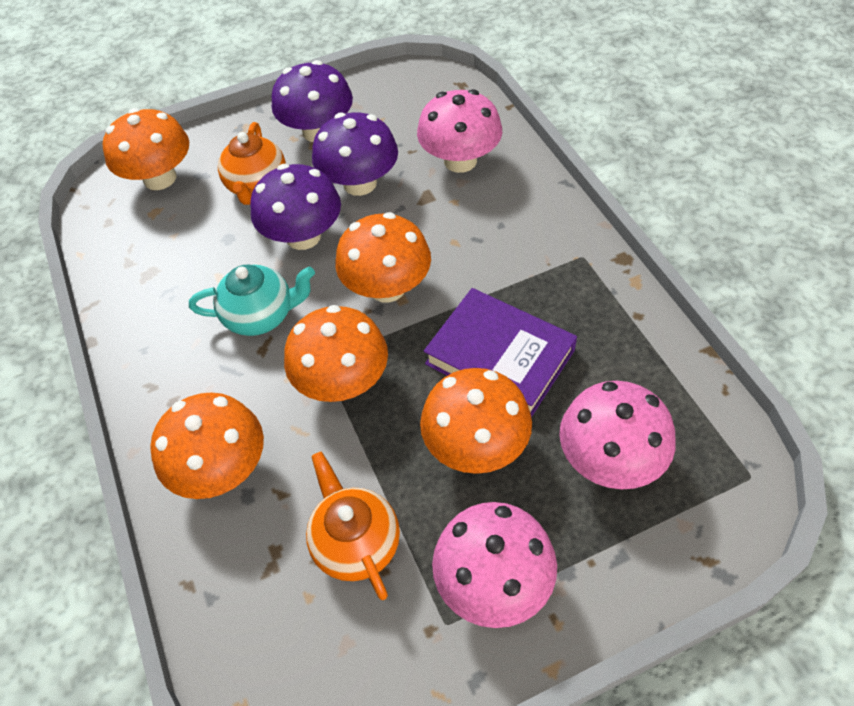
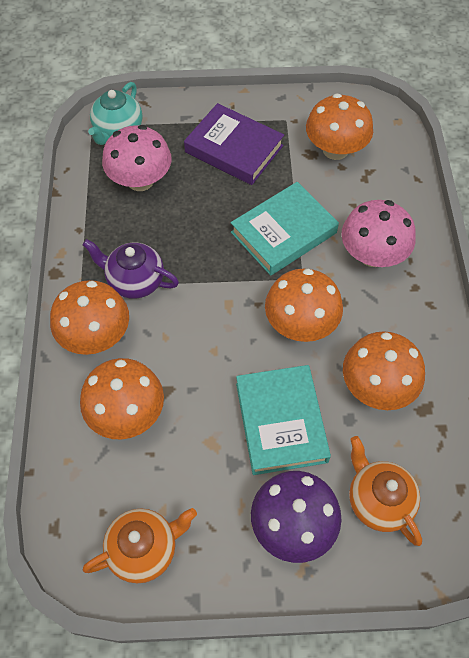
pink mushroom: [417,89,502,173] [432,502,557,628] [559,381,676,489] = 3 -> [102,125,172,191] [341,200,416,267] = 2
purple mushroom: [250,164,341,250] [272,60,353,142] [312,112,398,196] = 3 -> [251,471,342,563] = 1
purple teapot: none = 0 -> [82,239,179,299] = 1
turquoise book: none = 0 -> [231,182,339,276] [236,365,331,475] = 2

